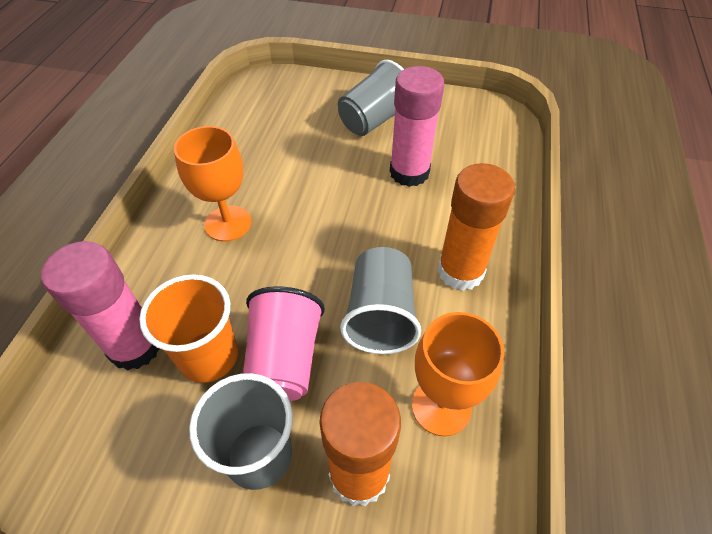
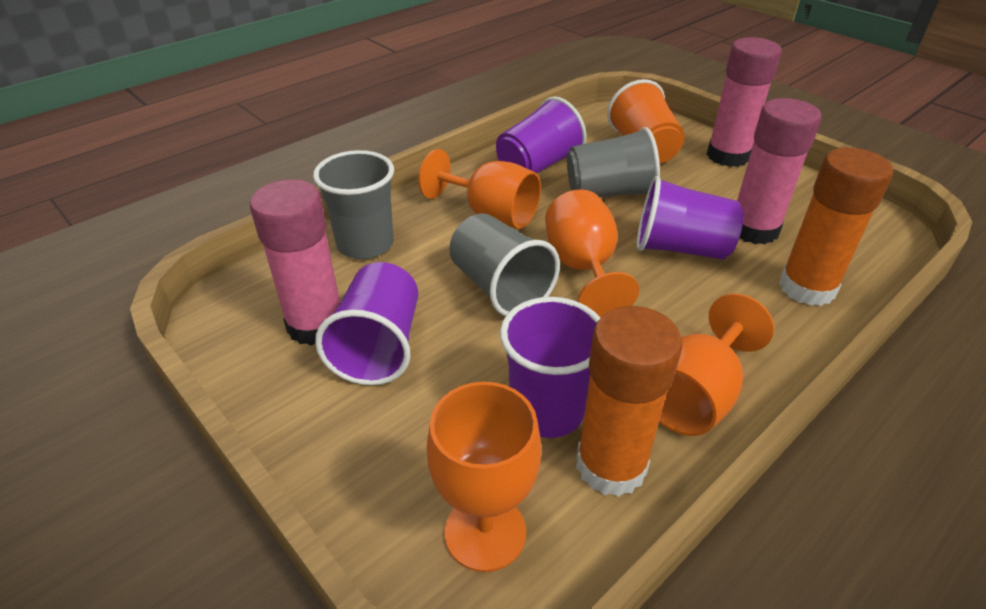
orange goblet: [174,126,251,242] [412,312,504,436] = 2 -> [419,149,541,229] [427,382,541,572] [545,189,639,318] [659,294,774,436] = 4
pink cup: [243,286,325,401] = 1 -> none = 0
pink glue stick: [41,241,159,371] [390,66,444,187] = 2 -> [250,179,340,346] [707,37,782,167] [737,98,821,244] = 3
purple cup: none = 0 -> [315,262,418,385] [496,96,586,173] [500,297,600,438] [637,176,744,260] = 4

